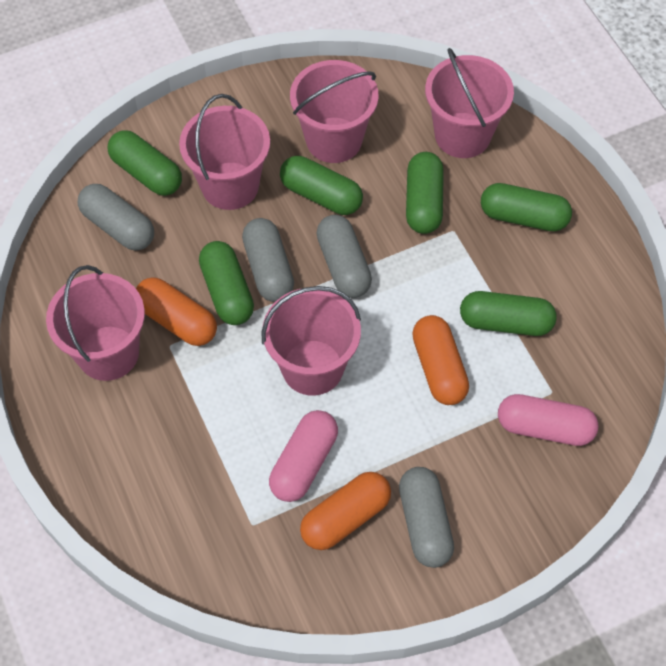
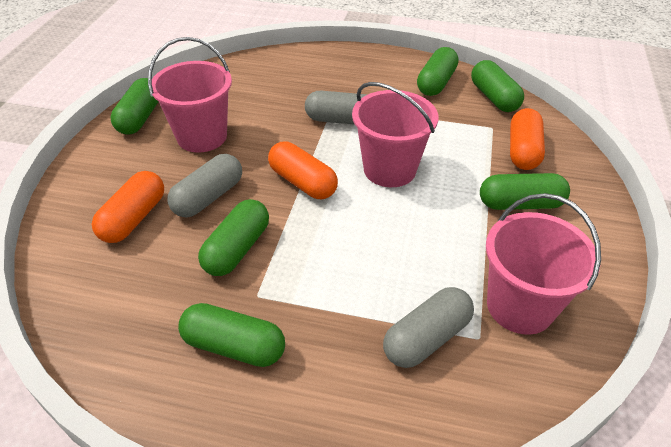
grey capsule: [78,184,154,251] [242,218,294,302] [316,215,372,298] [399,467,454,568] = 4 -> [167,154,242,217] [305,91,367,125] [383,287,474,368] = 3
pink bucket: [46,265,145,381] [179,94,270,210] [262,286,361,396] [290,60,378,163] [425,48,514,158] = 5 -> [148,37,232,153] [352,82,438,187] [486,193,601,335] = 3
pink capsule: [269,410,338,502] [498,394,599,446] = 2 -> none = 0

